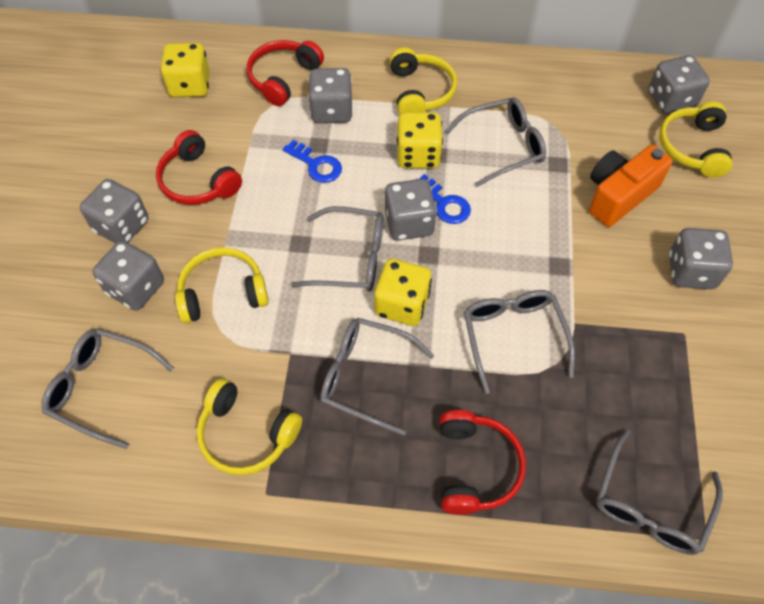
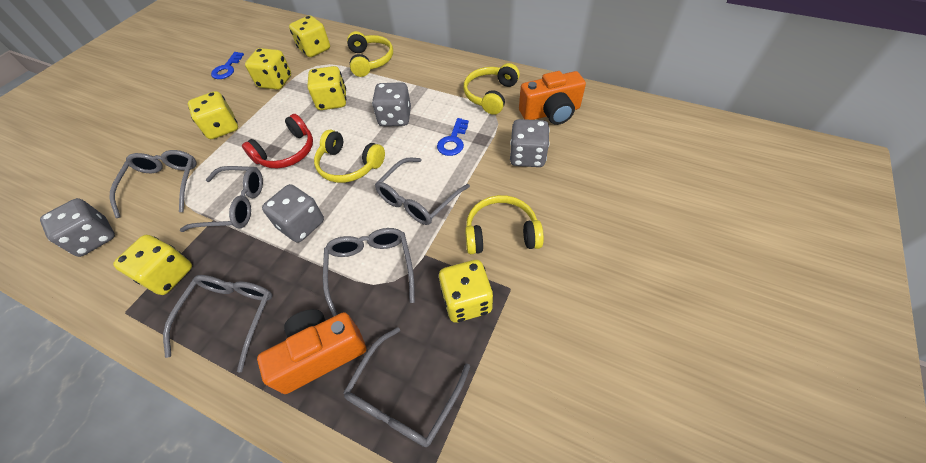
grey dice: [80,179,148,244] [92,241,164,310] [308,68,353,123] [385,179,437,241] [648,55,710,114] [669,228,733,289] = 6 -> [40,198,115,257] [262,184,324,243] [372,82,411,126] [510,119,550,167] = 4
orange camera: [589,145,673,227] = 1 -> [257,309,366,394] [519,71,586,125] = 2
red headphones: [156,130,242,205] [247,40,324,106] [440,410,526,515] = 3 -> [242,114,313,169] = 1
yellow dice: [161,43,210,97] [374,259,432,326] [397,112,443,168] = 3 -> [113,235,192,295] [188,91,238,139] [245,48,291,90] [289,15,330,57] [307,66,346,110] [439,260,493,323] = 6

